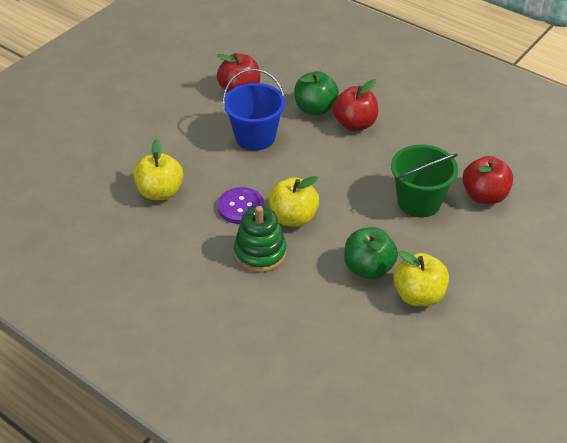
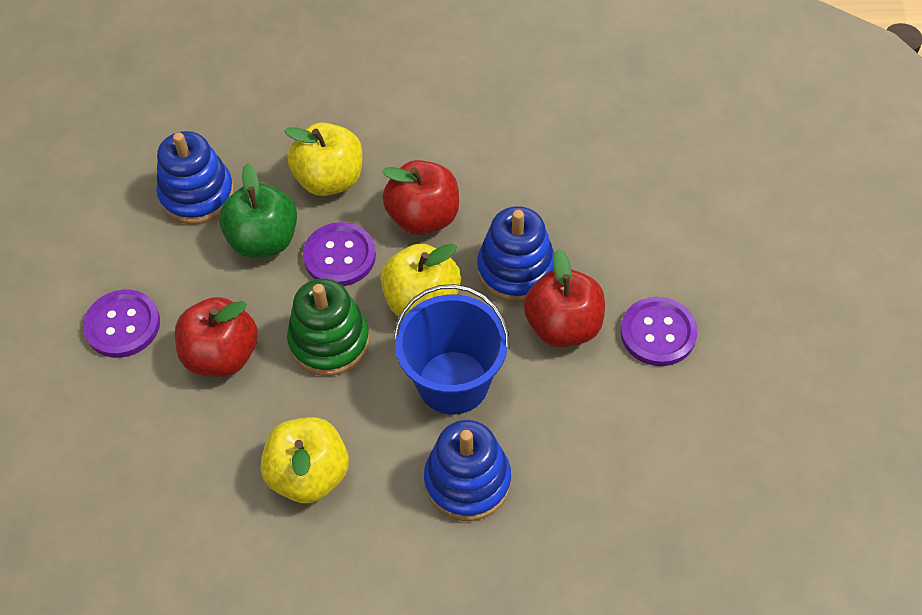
blue stacking toy: none = 0 -> [156,131,234,224] [424,420,511,521] [477,206,554,302] = 3
green apple: [294,71,339,115] [344,227,398,279] = 2 -> [219,163,297,258] = 1
green bucket: [391,145,458,218] = 1 -> none = 0
purple button: [217,187,264,224] = 1 -> [83,290,160,358] [303,222,376,286] [620,297,697,366] = 3

